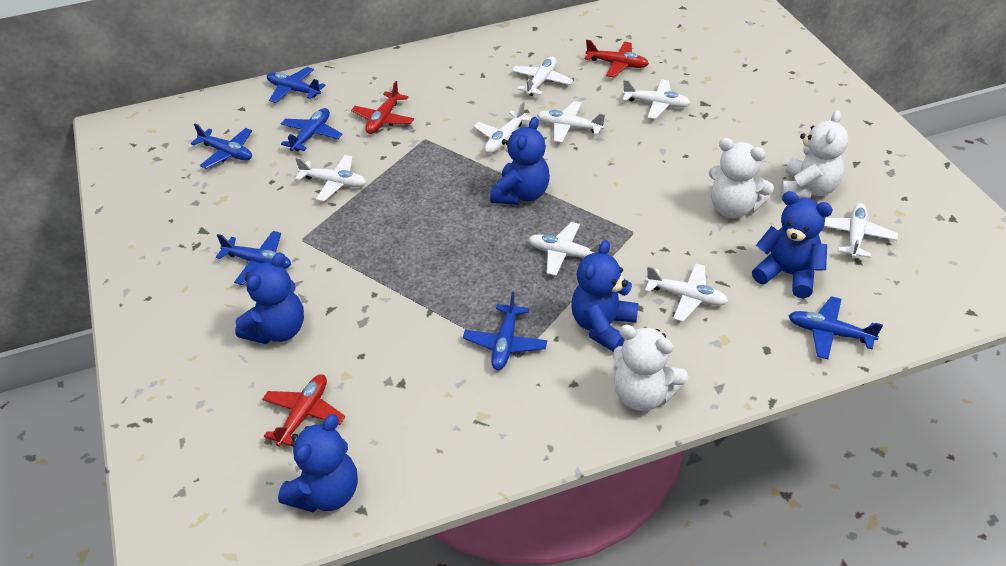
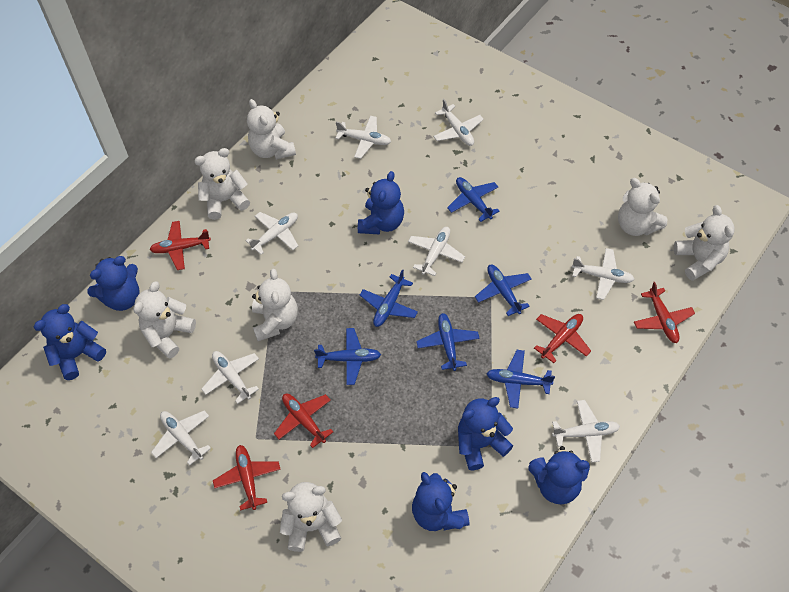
blue teddy bear: [235,252,304,344] [278,414,358,512] [490,117,550,205] [571,240,638,352] [752,191,833,298] = 5 -> [34,304,106,380] [87,256,139,311] [358,171,404,235] [412,472,470,531] [458,397,513,471] [528,446,590,504] = 6
red plane: [262,374,345,447] [351,81,414,134] [585,40,649,78] = 3 -> [149,221,211,270] [213,445,281,511] [274,394,333,448] [534,314,591,363] [634,282,695,343] = 5
white teddy bear: [613,325,688,411] [709,138,774,218] [780,110,848,199] = 3 -> [133,281,196,358] [194,148,250,220] [247,99,296,160] [252,269,298,341] [280,482,342,552] [618,178,668,236] [674,205,734,281] = 7

